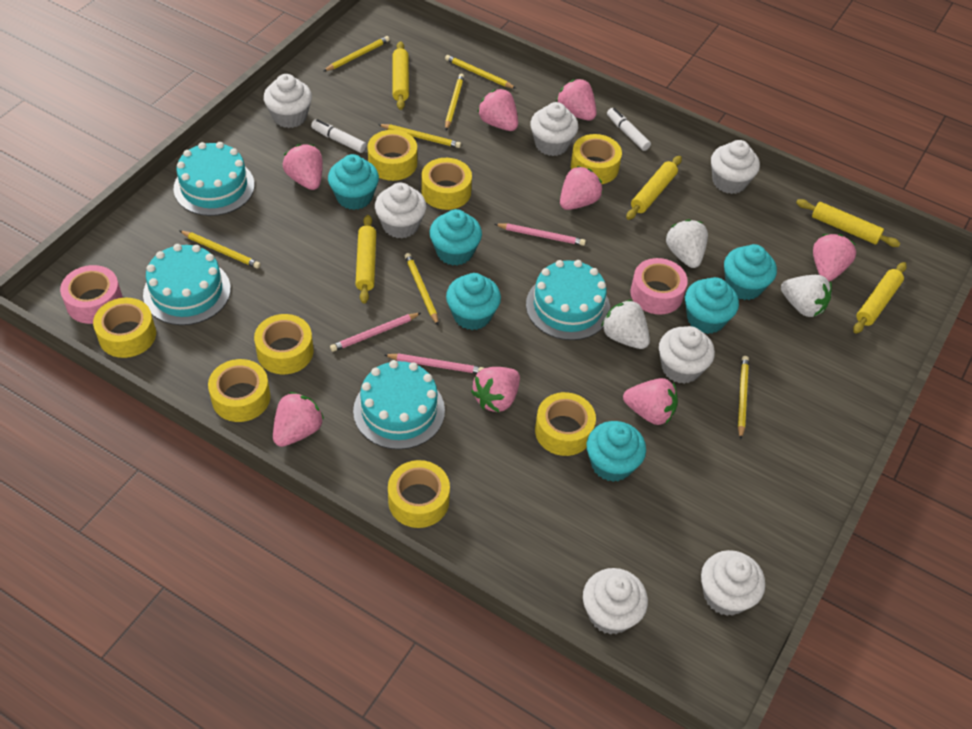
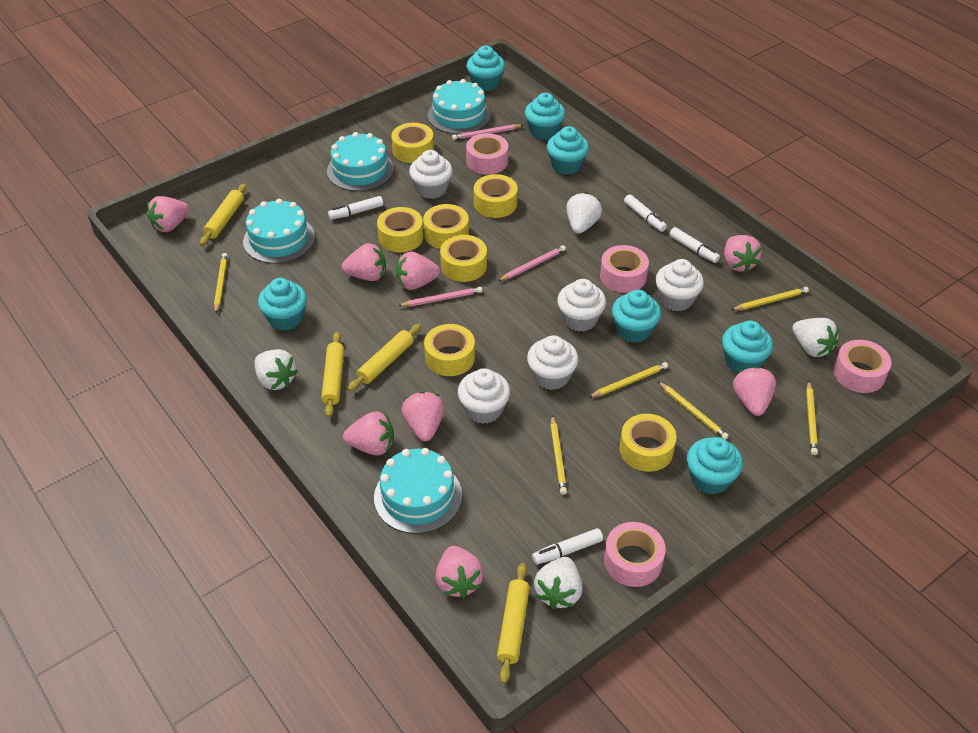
pink tape: [60,265,123,324] [630,258,688,315] = 2 -> [466,133,508,175] [600,245,649,293] [604,522,666,587] [833,340,891,393] = 4
turquoise cupcake: [328,154,379,210] [429,209,482,266] [446,273,501,330] [586,421,646,482] [685,277,739,334] [724,244,777,300] = 6 -> [258,278,307,331] [466,46,505,91] [525,93,565,140] [547,126,589,175] [612,290,661,343] [687,437,743,494] [722,321,773,373] = 7
white cupcake: [264,74,312,128] [375,183,426,239] [530,102,578,156] [583,568,648,635] [659,326,715,384] [701,550,765,616] [711,140,760,194] = 7 -> [409,150,453,199] [458,368,510,424] [527,335,578,390] [557,279,606,332] [655,259,704,311] = 5
white marker: [311,119,366,153] [607,108,651,151] = 2 -> [328,196,383,220] [532,528,603,565] [624,194,667,232] [669,227,720,263] = 4
white strawberry: [601,300,650,349] [666,219,708,268] [781,275,832,317] = 3 -> [255,349,298,390] [534,557,582,609] [566,192,602,234] [793,318,839,357] = 4
yellow pencil: [179,230,261,268] [324,36,390,71] [378,124,461,148] [405,253,439,326] [445,55,516,89] [445,74,464,130] [738,356,749,439] = 7 -> [214,253,228,313] [550,415,567,495] [588,362,668,398] [658,381,729,440] [731,287,809,310] [806,381,818,455] = 6
yellow rolling pin: [355,215,376,304] [393,41,409,110] [626,156,682,220] [796,199,900,247] [853,262,907,334] = 5 -> [200,184,247,246] [321,332,344,417] [348,324,421,391] [497,563,530,684] = 4
yellow tape: [93,298,156,358] [208,359,270,422] [254,314,313,374] [368,130,417,181] [388,460,450,528] [421,158,472,210] [535,392,596,456] [571,134,622,184] = 8 -> [377,207,423,252] [391,123,434,163] [423,204,469,249] [424,324,475,376] [440,235,487,282] [474,174,518,218] [619,414,676,472] = 7

